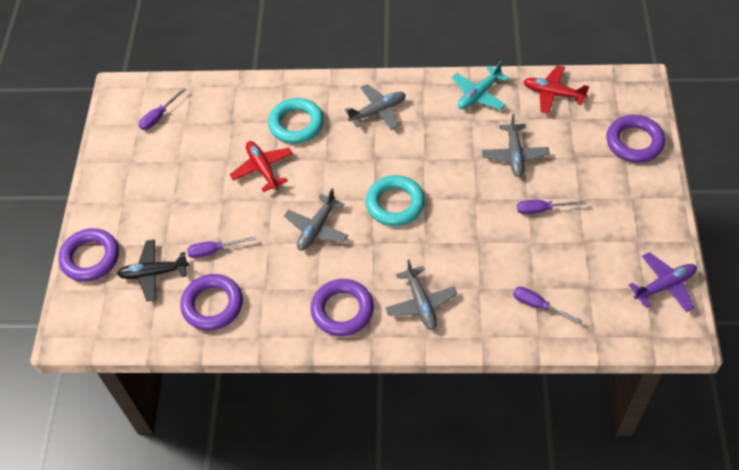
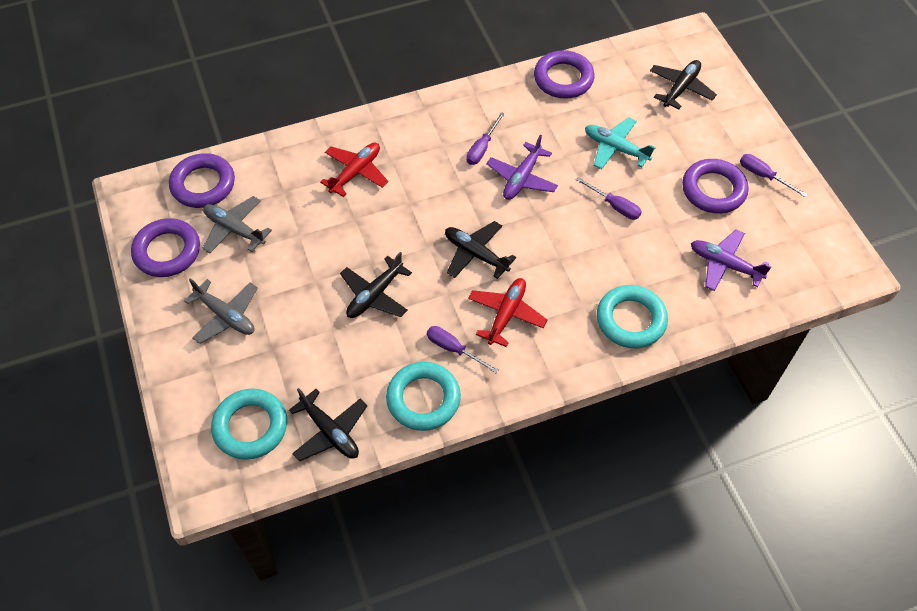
black plane: [117,240,189,301] = 1 -> [289,388,367,462] [340,252,412,318] [445,221,516,279] [650,60,717,109] = 4
grey plane: [284,188,348,250] [345,84,406,130] [385,260,457,330] [482,114,550,177] = 4 -> [184,278,258,344] [202,196,272,253] = 2
purple plane: [629,252,697,312] = 1 -> [487,135,558,200] [691,229,772,291] = 2
turquoise ring: [268,98,324,144] [366,175,425,226] = 2 -> [211,389,287,460] [386,362,461,431] [597,285,668,348] = 3

